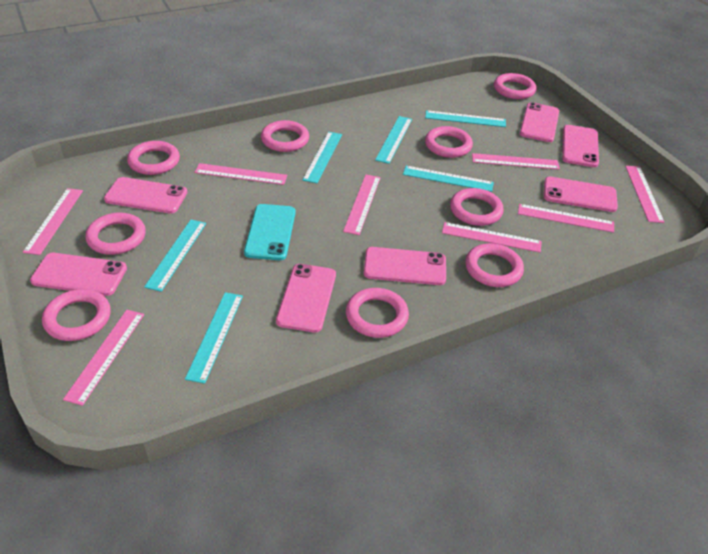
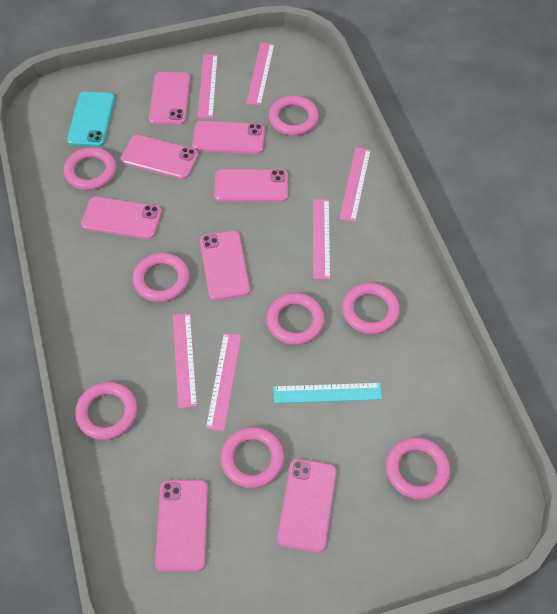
pink phone: [30,253,127,296] [104,177,187,214] [276,264,336,333] [364,247,446,285] [520,102,559,142] [544,177,618,212] [562,125,599,167] = 7 -> [81,197,162,239] [121,135,198,179] [149,72,190,125] [155,480,208,572] [192,121,265,154] [200,231,250,300] [214,169,288,202] [277,459,336,553] = 8
pink ring: [42,289,111,341] [85,213,146,255] [127,141,180,175] [261,120,309,152] [346,288,409,338] [425,126,473,158] [450,188,504,226] [465,243,524,287] [494,73,537,99] = 9 -> [64,147,116,190] [75,382,137,440] [133,253,189,302] [221,427,284,488] [266,293,324,345] [269,96,319,135] [342,283,400,334] [386,438,450,499] = 8
pink ruler: [23,188,83,255] [63,310,144,406] [194,163,287,185] [343,175,381,235] [442,222,542,253] [472,153,560,170] [518,204,614,233] [625,166,664,223] = 8 -> [173,313,197,408] [198,54,218,118] [206,333,241,431] [246,43,275,106] [313,199,330,279] [339,147,371,222] = 6
turquoise ruler: [144,220,206,292] [185,292,243,384] [303,132,342,183] [375,116,412,164] [403,166,494,192] [425,110,506,127] = 6 -> [274,383,382,403] = 1

